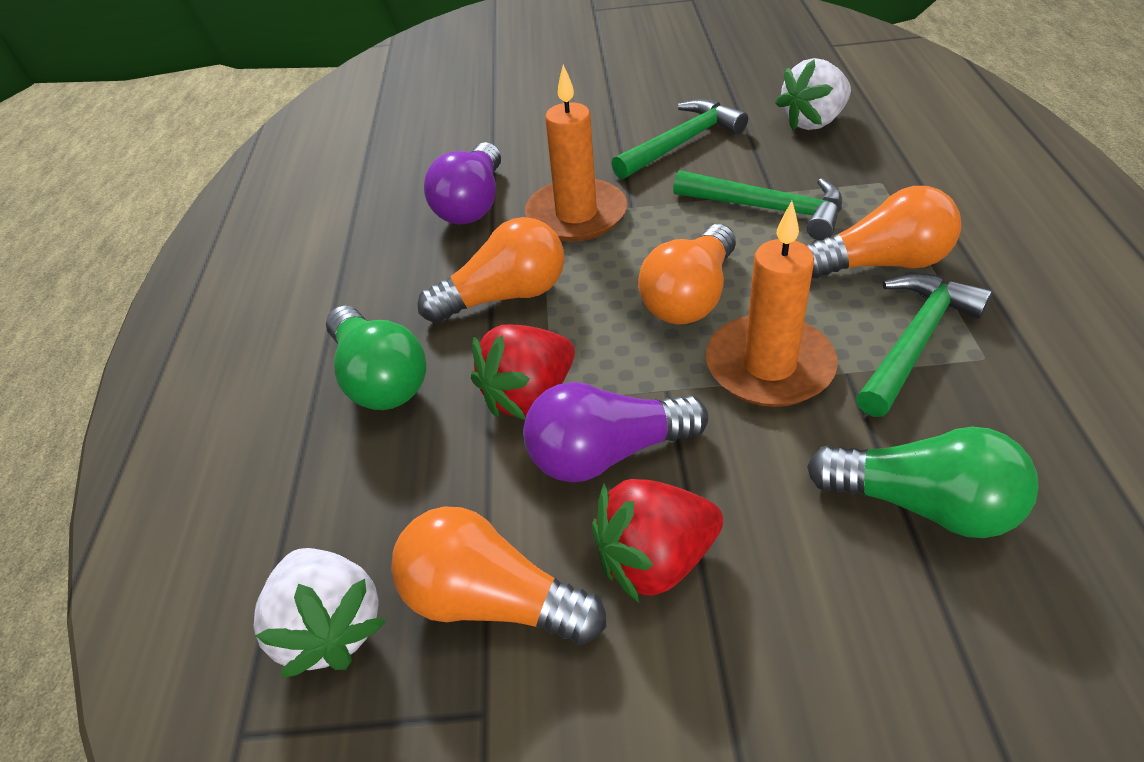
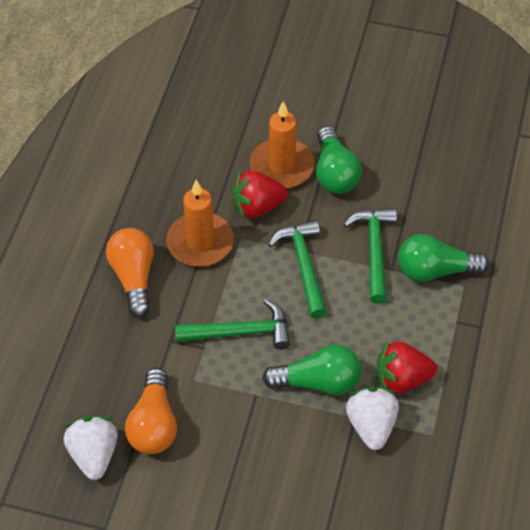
green light bulb: [326,306,426,410] [807,427,1039,538] = 2 -> [262,344,361,395] [316,126,362,194] [398,234,489,282] = 3
orange light bulb: [391,506,606,645] [417,217,564,323] [638,224,736,325] [806,186,961,278] = 4 -> [106,228,154,318] [125,368,177,454] = 2
purple light bulb: [424,142,501,224] [523,382,708,482] = 2 -> none = 0

